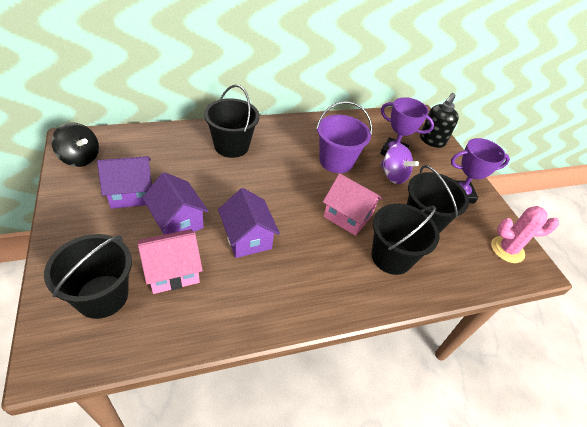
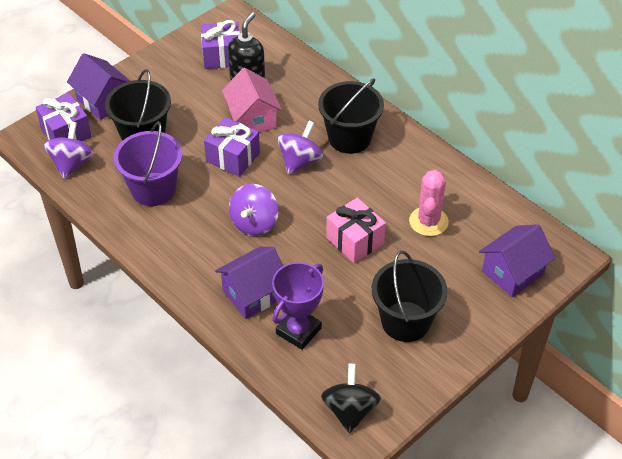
black bucket: [44,234,132,319] [204,85,259,158] [371,203,440,275] [407,165,469,233] = 4 -> [105,69,171,141] [318,78,384,154] [372,251,448,342] = 3
pink gift: none = 0 -> [326,198,386,263] = 1
pink house: [138,229,203,294] [323,173,383,236] = 2 -> [222,68,282,132] = 1
purple gift: none = 0 -> [36,93,92,141] [201,20,240,69] [204,117,260,177] = 3
purple spinning top: [380,144,419,184] = 1 -> [44,122,94,179] [229,184,279,236] [277,121,323,175] = 3
purple trophy: [380,97,434,156] [451,138,510,203] = 2 -> [272,262,324,350] = 1

